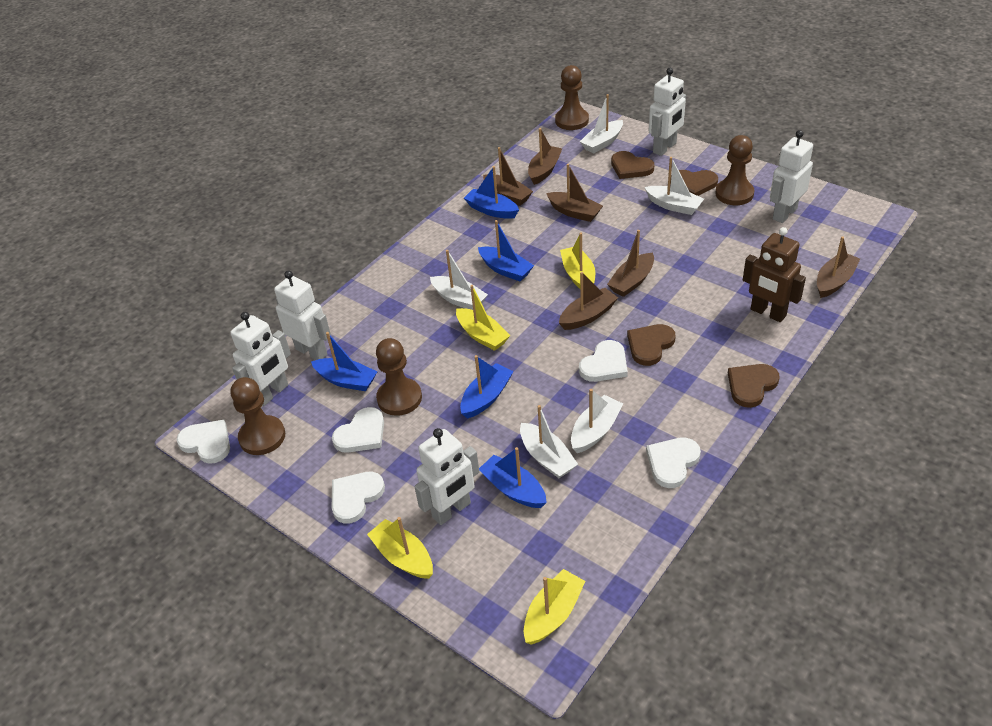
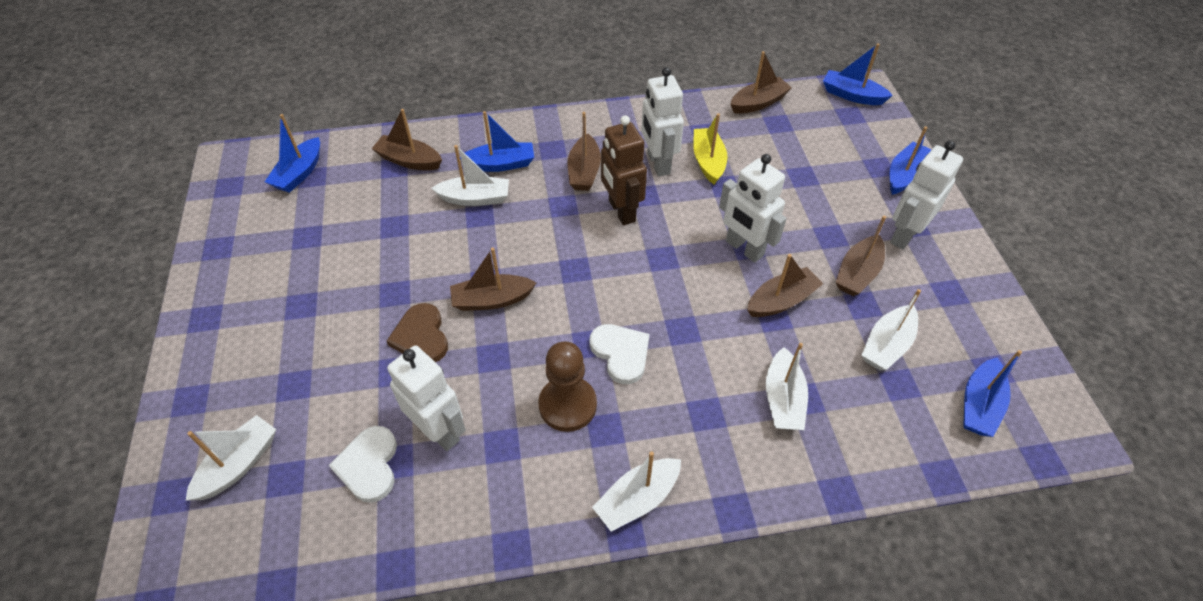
brown heart: [611,151,654,179] [627,324,676,366] [671,170,718,196] [728,364,780,408] = 4 -> [387,303,448,362] = 1
brown pawn: [230,377,285,455] [376,338,422,416] [555,65,589,130] [715,135,755,205] = 4 -> [538,341,597,432] = 1
white heart: [176,420,230,464] [332,407,384,453] [332,472,385,524] [579,340,628,382] [646,437,701,488] = 5 -> [329,426,397,503] [590,324,649,384] = 2
white robot: [230,312,291,406] [274,270,331,360] [414,428,479,525] [649,68,686,156] [770,130,813,223] = 5 -> [387,345,466,451] [641,67,684,176] [719,154,787,263] [890,140,963,249] = 4
yellow boat: [367,517,433,579] [456,285,510,351] [524,569,585,645] [560,233,595,289] = 4 -> [693,113,728,184] = 1

